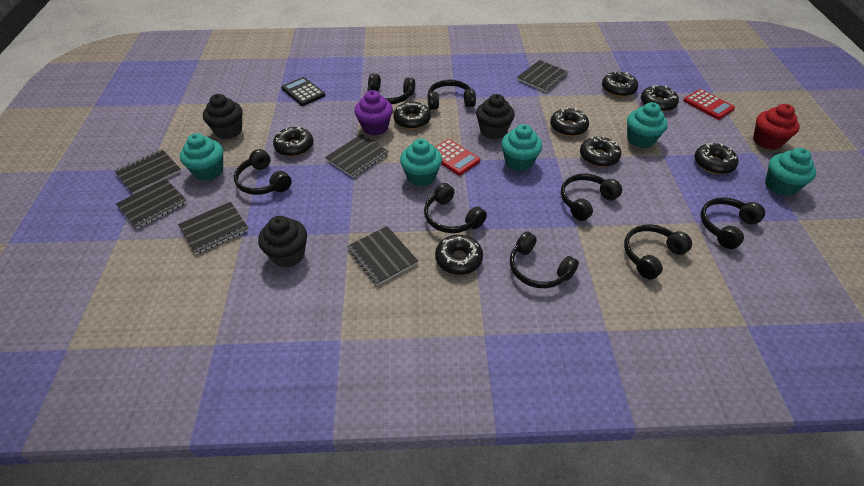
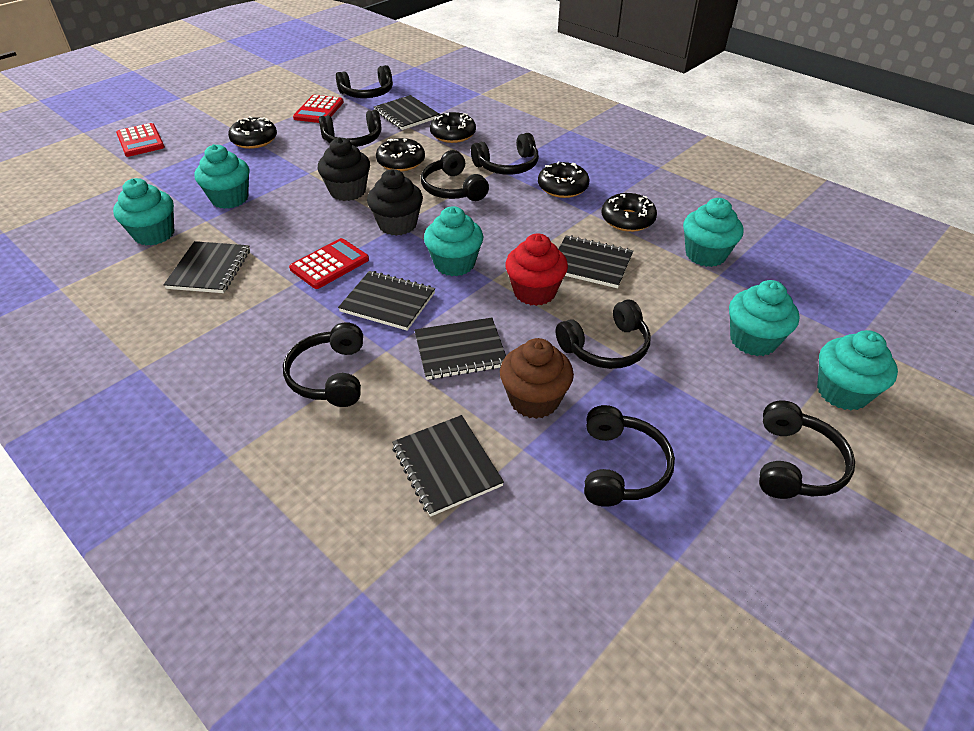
black calculator: [281,77,325,106] = 1 -> none = 0
black cupcake: [203,94,243,139] [258,216,307,267] [476,94,515,139] = 3 -> [318,137,370,201] [367,169,423,236] = 2
black donut: [273,127,313,157] [393,102,431,129] [435,235,483,275] [550,107,589,136] [580,136,621,167] [602,71,638,97] [641,85,679,112] [694,143,738,174] = 8 -> [228,116,277,149] [376,138,425,171] [430,112,476,143] [538,161,589,198] [602,193,657,232] = 5
brown cupcake: none = 0 -> [500,338,574,419] = 1
purple cupcake: [354,90,393,136] = 1 -> none = 0
red calculator: [435,139,480,176] [683,89,735,120] = 2 -> [116,123,165,157] [289,238,369,289] [293,95,344,123] = 3
turquoise cupcake: [180,133,223,181] [400,139,442,187] [501,124,542,171] [627,102,668,148] [765,148,816,196] = 5 -> [113,178,174,245] [194,144,249,209] [424,206,483,276] [683,198,744,267] [729,280,799,356] [817,330,898,411] = 6

